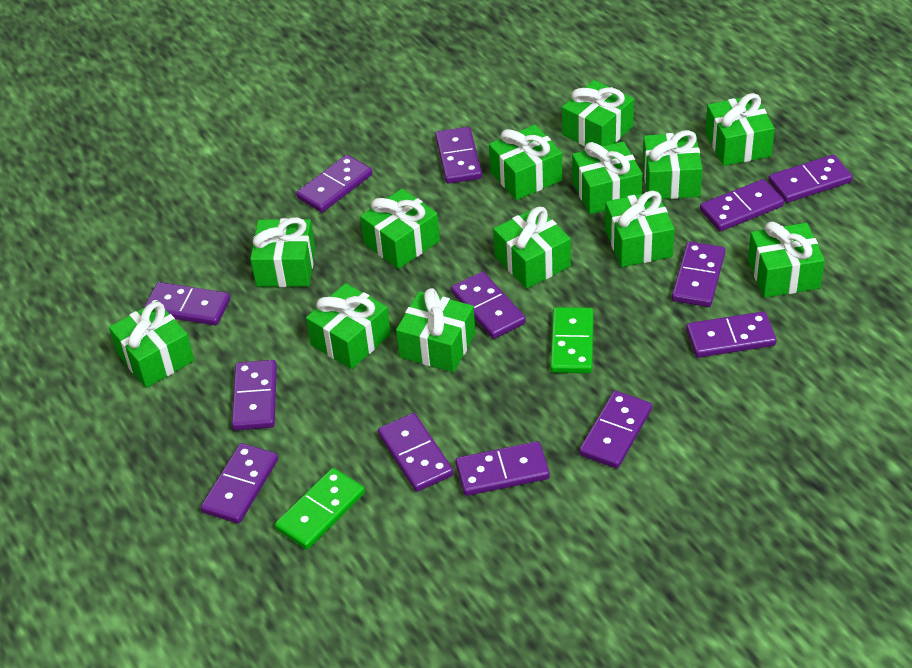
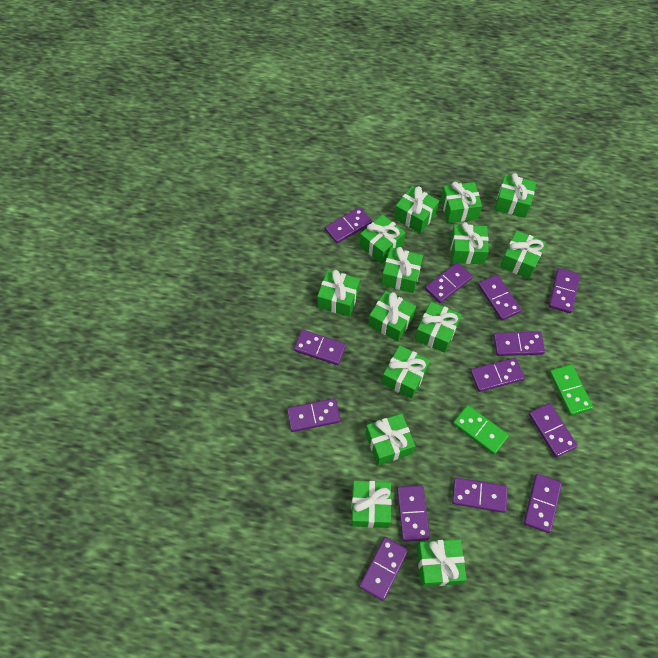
green gift: [109,301,194,388] [250,217,315,287] [306,283,391,369] [360,189,440,269] [396,288,476,372] [489,125,563,200] [493,207,571,289] [562,80,634,146] [572,142,642,214] [605,191,675,267] [643,130,702,199] [705,93,775,166] [748,222,825,298] = 13 -> [317,270,360,317] [351,481,392,528] [359,215,406,264] [365,414,415,465] [368,291,416,342] [381,247,423,293] [382,345,430,399] [394,186,439,234] [415,302,462,353] [417,539,467,587] [441,182,482,223] [450,222,489,264] [494,173,536,218] [500,230,546,279] = 14

